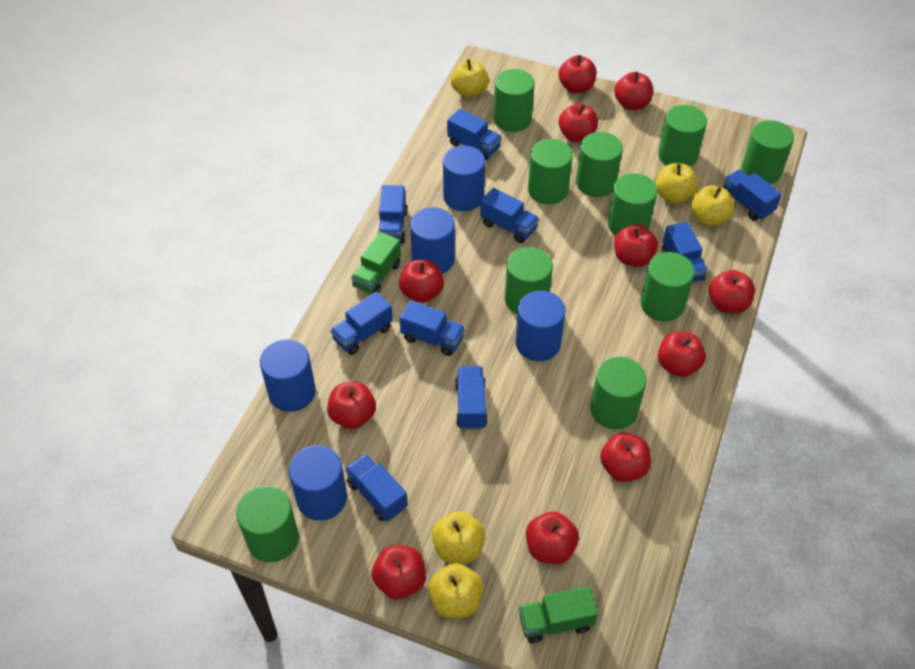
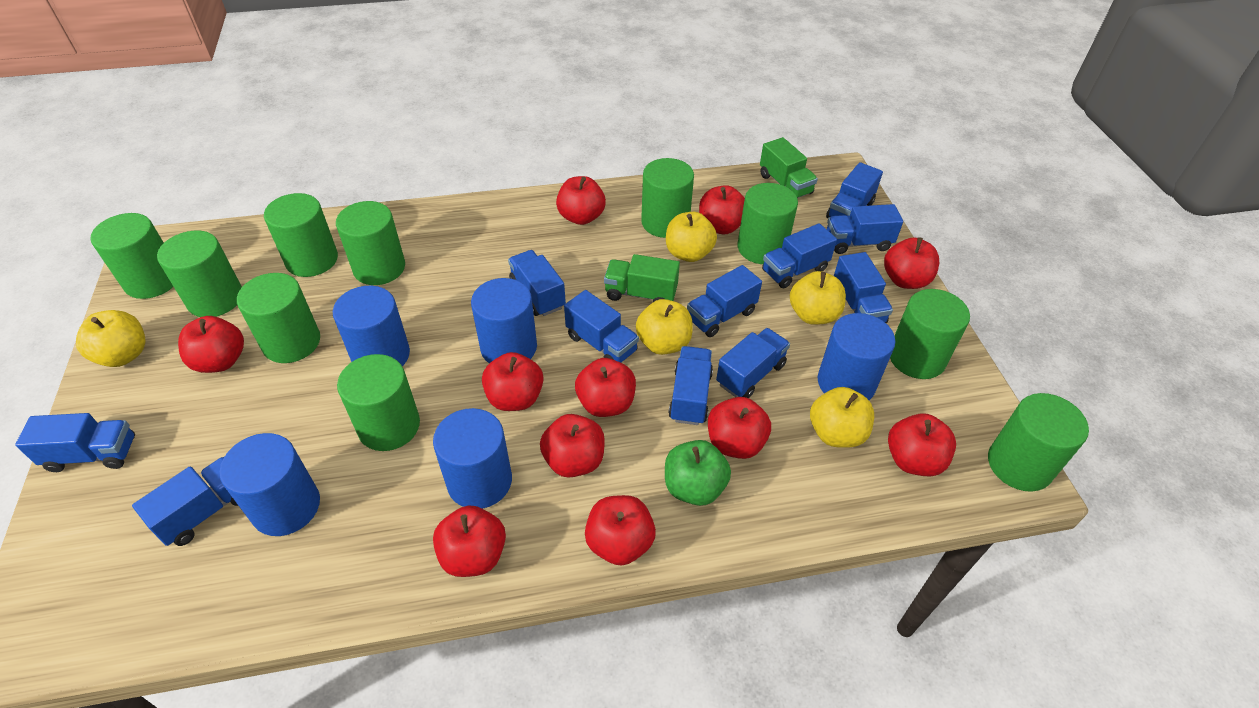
blue truck: [330,292,393,355] [345,454,408,521] [378,185,407,244] [400,300,465,356] [447,109,502,161] [455,366,488,430] [480,188,539,243] [662,222,708,282] [723,169,782,221] = 9 -> [15,413,135,472] [132,456,238,546] [508,250,566,316] [564,290,639,363] [668,346,713,425] [687,265,762,337] [716,328,790,398] [762,223,837,288] [826,162,883,218] [827,204,903,254] [834,252,893,323] = 11
green apple: none = 0 -> [665,440,731,506] = 1

